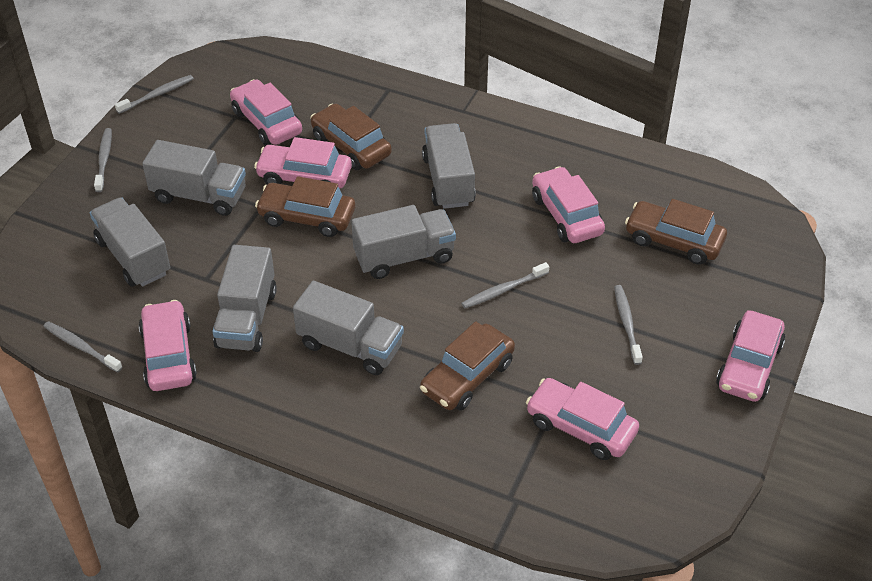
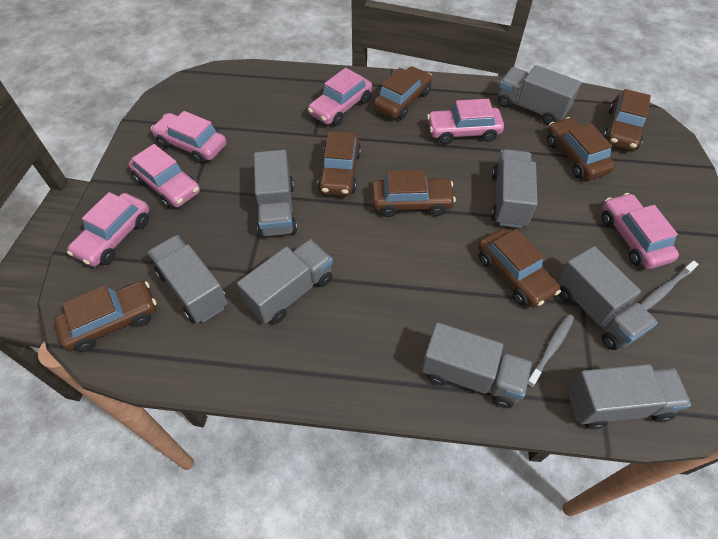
brown car: [255,176,355,237] [310,103,392,170] [420,321,515,411] [625,199,727,265] = 4 -> [54,281,156,352] [318,131,361,196] [372,170,456,217] [373,66,432,120] [478,228,561,308] [547,117,615,180] [603,89,651,151] = 7
grey toothbrush: [43,321,122,372] [94,128,112,192] [115,75,194,114] [461,262,549,308] [614,285,643,365] = 5 -> [527,314,574,388] [640,261,699,310] = 2
grey truck: [90,197,170,287] [142,140,246,216] [213,245,277,352] [293,281,404,375] [351,205,456,279] [422,123,476,209] = 6 -> [148,235,228,323] [237,239,333,324] [254,150,297,237] [421,322,532,408] [491,149,538,228] [498,65,581,125] [557,246,658,350] [568,364,691,429] = 8

